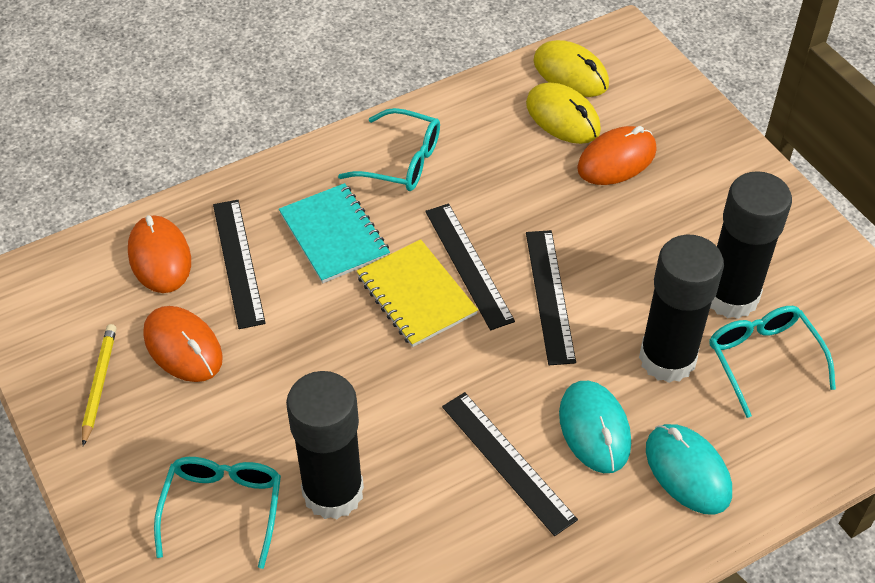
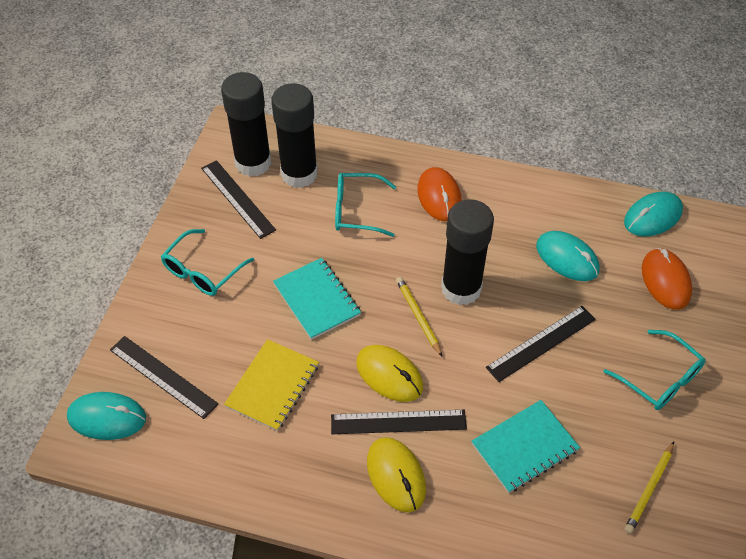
orange mouse: [128,215,191,293] [143,306,223,382] [577,126,657,185] = 3 -> [417,167,462,221] [642,248,692,310] = 2
turquoise mouse: [559,381,631,473] [646,424,732,515] = 2 -> [67,392,146,440] [536,231,600,281] [624,192,683,237] = 3
turquoise notebook: [279,183,390,283] = 1 -> [273,258,361,340] [472,400,580,493] = 2
yellow pencil: [82,324,116,446] = 1 -> [396,277,442,356] [624,442,674,534] = 2

